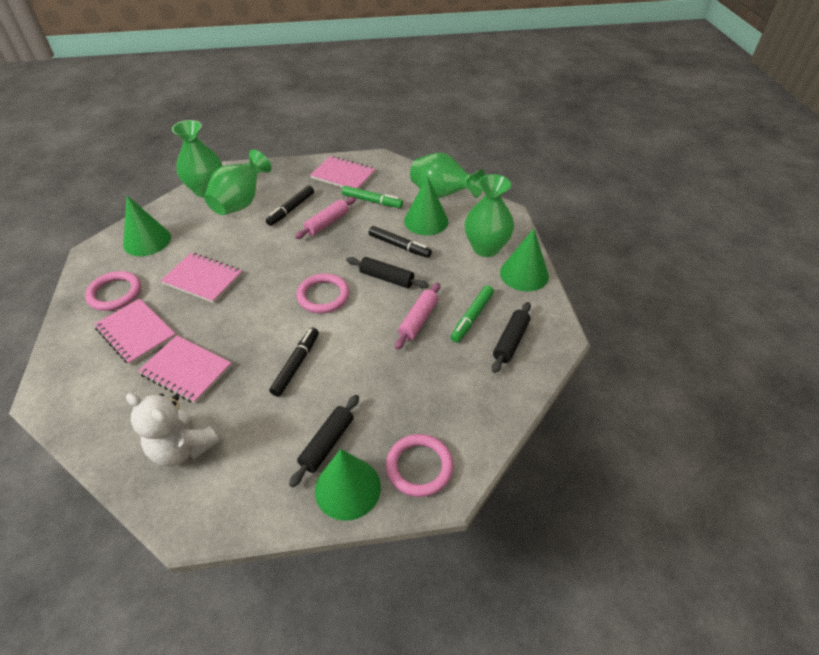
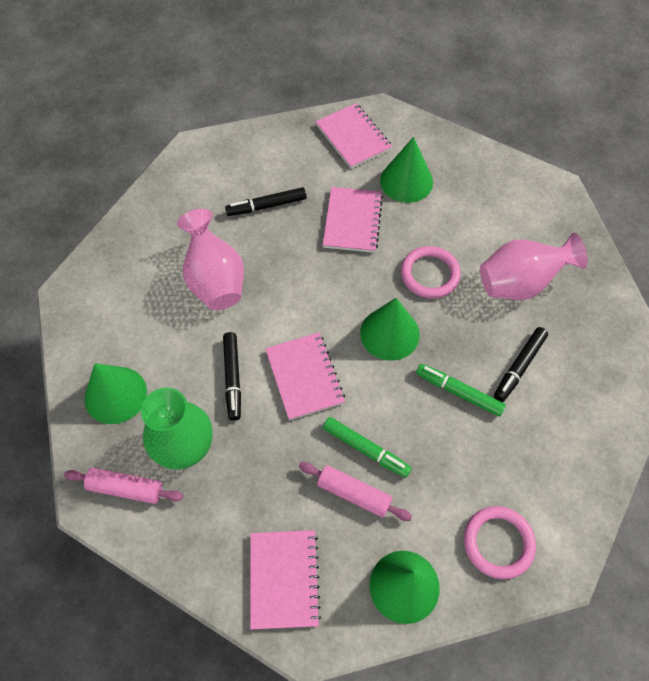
black rolling pin: [289,395,359,487] [346,257,429,288] [492,302,531,373] = 3 -> none = 0
green vase: [172,120,222,198] [204,149,272,215] [410,153,485,198] [464,174,514,257] = 4 -> [141,388,213,470] = 1
pink ring: [85,271,141,311] [296,273,350,313] [386,434,454,497] = 3 -> [401,246,461,298] [464,506,536,579] = 2
pink vase: none = 0 -> [177,209,244,310] [480,233,588,300] = 2
white teddy bear: [126,393,220,467] = 1 -> none = 0

